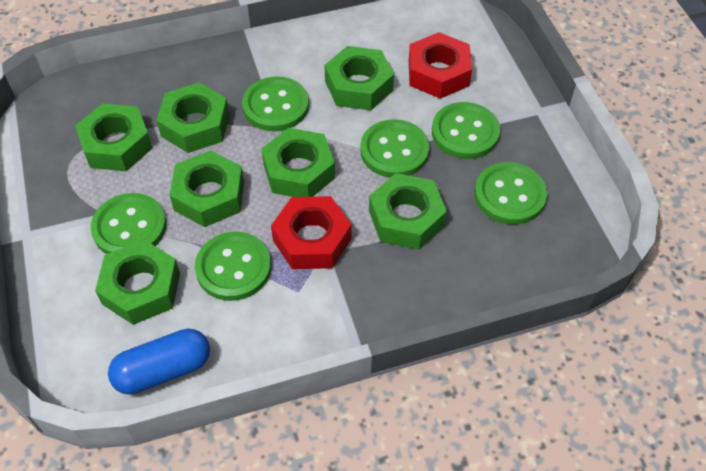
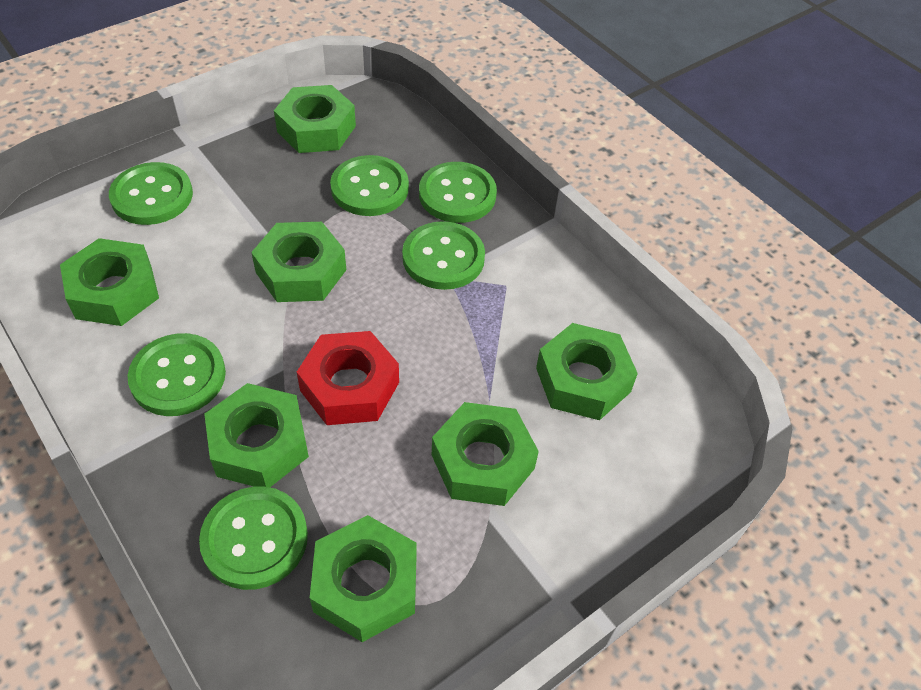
blue capsule: [108,329,210,395] = 1 -> none = 0
red nut: [271,196,352,269] [409,32,472,99] = 2 -> [297,331,399,425] = 1

